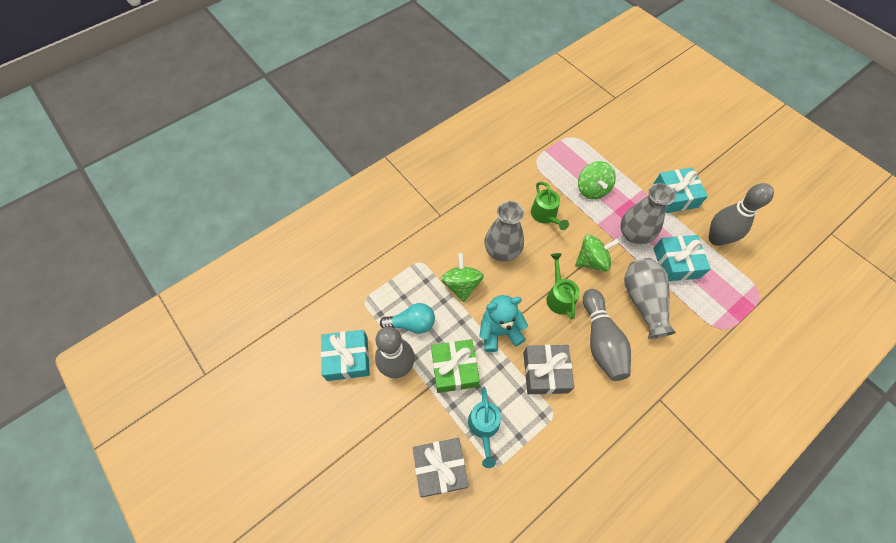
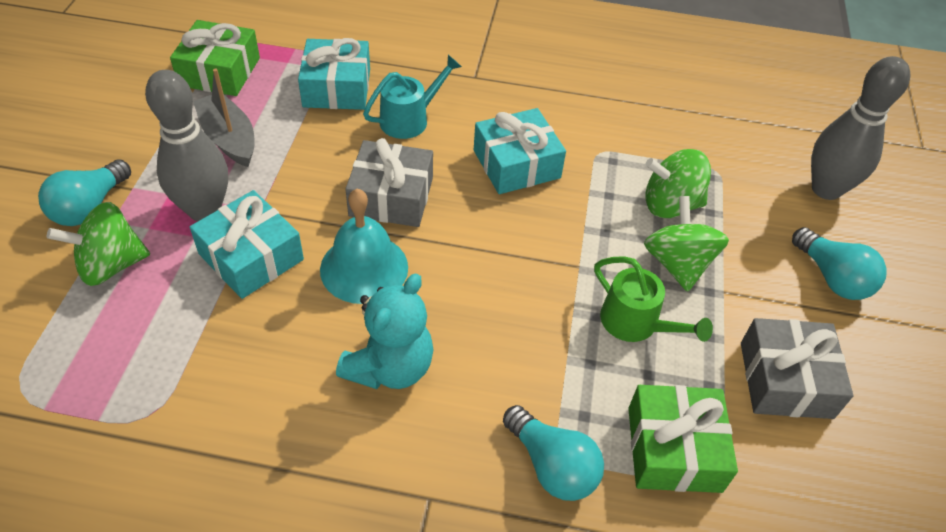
green gift: [431,339,480,393] = 1 -> [170,20,260,96] [628,385,738,493] = 2
green watering can: [531,182,569,230] [546,253,580,320] = 2 -> [594,256,713,342] = 1
grey boat: none = 0 -> [193,69,255,167] = 1
grey bowling pin: [375,327,415,378] [583,289,631,381] [709,183,774,246] = 3 -> [145,70,228,221] [811,56,911,200] = 2
grey vase: [484,201,524,262] [620,183,676,244] [624,258,676,339] = 3 -> none = 0
turquoise bell: none = 0 -> [320,189,408,304] = 1
turquoise light bulb: [380,303,435,334] = 1 -> [38,159,131,226] [503,405,604,501] [792,227,887,300] = 3

